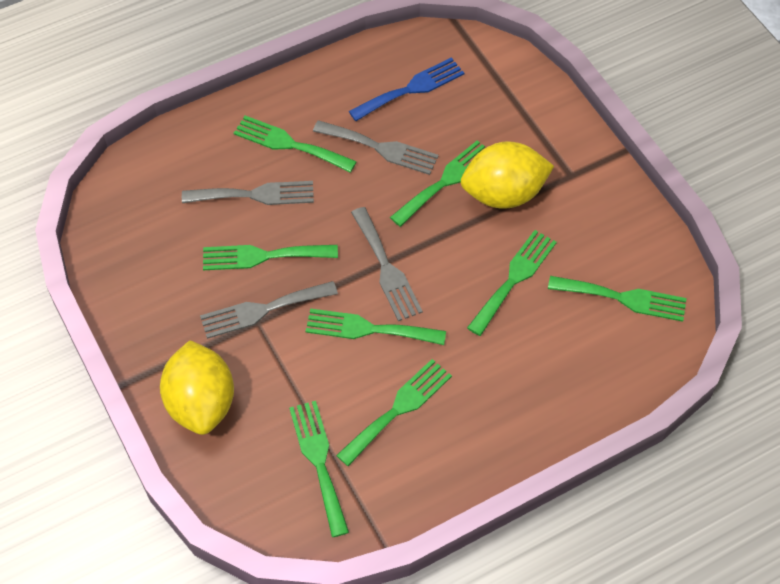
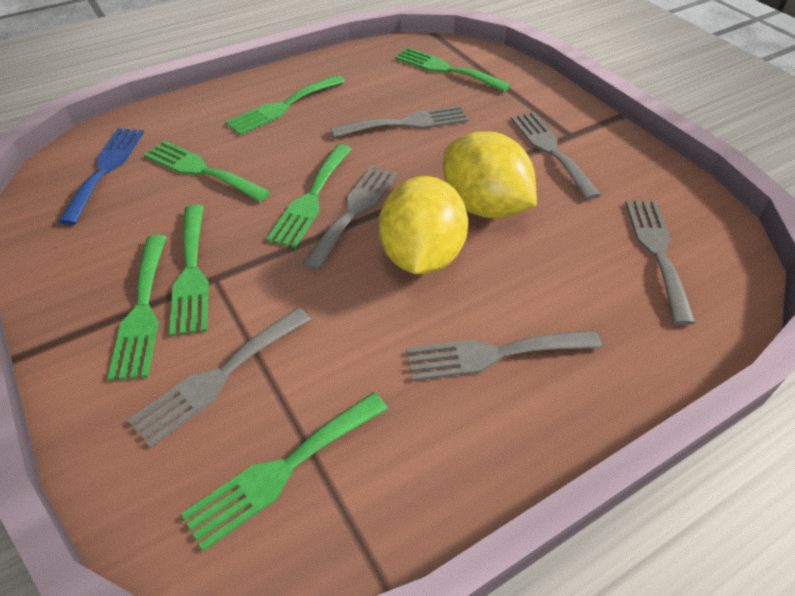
green fork: [203,245,338,270] [234,116,357,173] [289,401,349,537] [306,308,446,345] [336,359,452,466] [390,140,485,227] [467,230,557,336] [548,276,687,322] = 8 -> [108,235,167,381] [144,141,271,202] [169,204,209,336] [181,392,388,551] [226,75,345,135] [266,144,352,248] [395,47,511,92] = 7
grey fork: [182,181,314,205] [200,281,338,339] [313,120,439,175] [351,207,423,321] = 4 -> [128,307,311,448] [302,166,397,271] [331,105,468,138] [406,330,602,381] [511,112,601,200] [625,200,695,325] = 6

